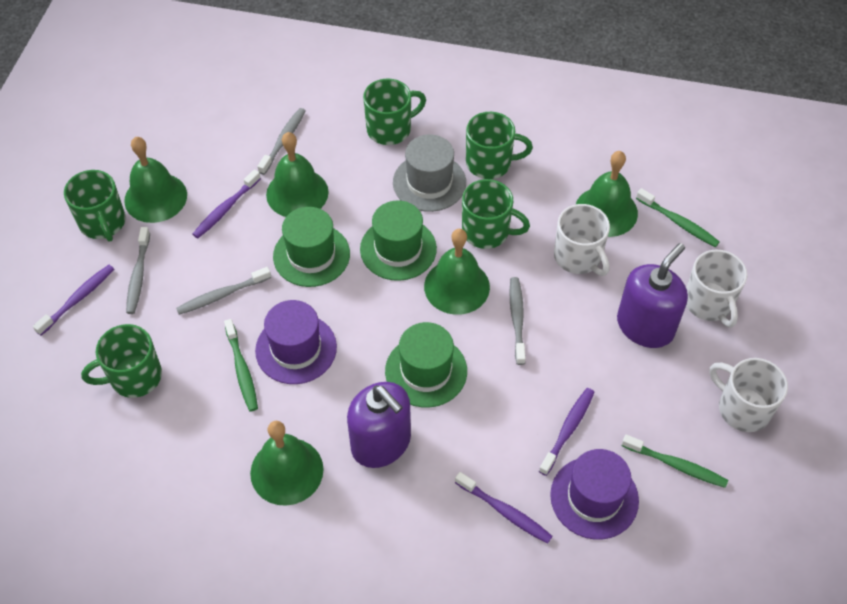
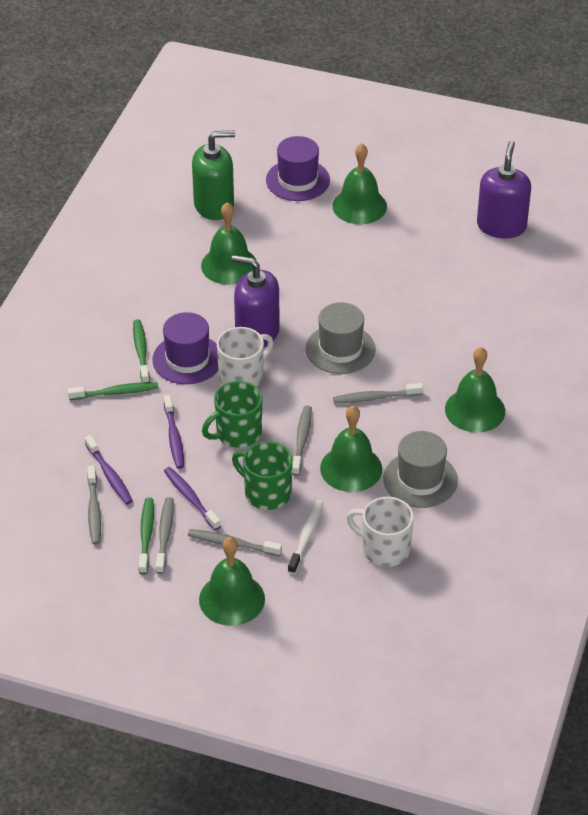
green hat: [273,207,350,287] [360,200,437,281] [385,322,467,408] = 3 -> none = 0
green mug: [64,170,125,242] [81,324,162,398] [363,79,426,145] [462,179,530,249] [466,112,533,179] = 5 -> [202,381,262,448] [232,441,293,510] = 2
green soap dispenser: none = 0 -> [192,131,235,220] = 1
grey hat: [393,135,466,212] = 1 -> [306,303,376,374] [383,431,458,508] = 2
grey toothbrush: [126,227,150,314] [176,267,271,315] [257,108,306,175] [509,277,526,365] = 4 -> [87,466,101,544] [156,497,174,574] [188,529,282,556] [292,406,312,476] [333,383,423,403] = 5
purple toothbrush: [33,265,114,336] [192,169,261,238] [455,472,553,544] [539,388,594,476] = 4 -> [85,435,133,505] [164,395,184,469] [164,467,221,530] = 3
white mug: [554,204,610,276] [686,250,747,328] [709,358,788,432] = 3 -> [217,327,273,387] [346,497,414,567] = 2
white toothbrush: none = 0 -> [288,500,323,574] = 1

